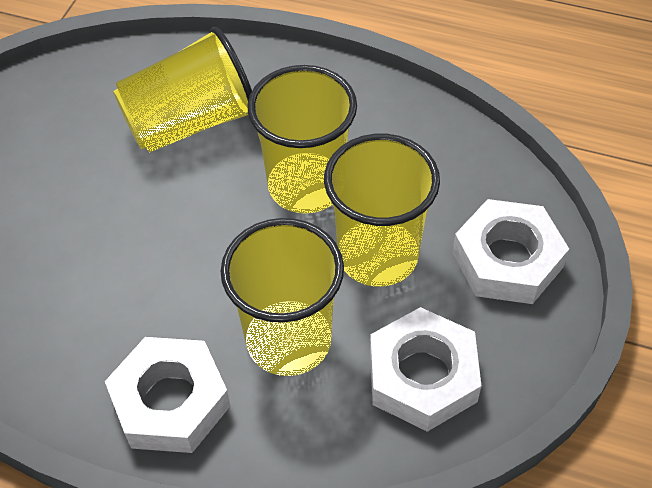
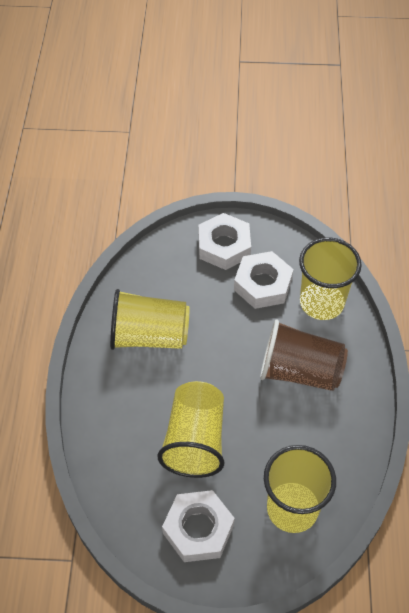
brown cup: none = 0 -> [260,320,348,391] = 1

